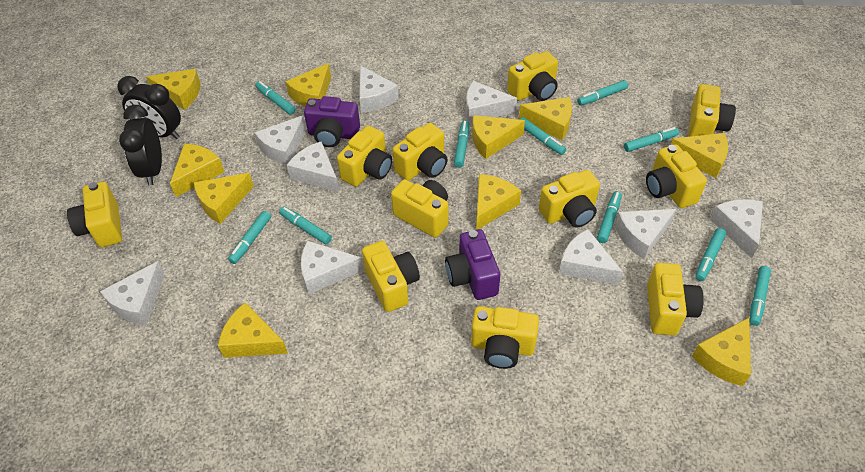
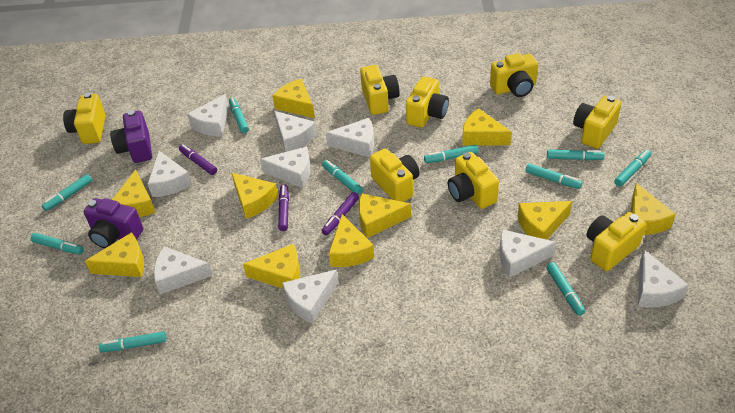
black clock: [117,76,181,139] [119,105,162,185] = 2 -> none = 0
purple marker: none = 0 -> [179,144,217,175] [278,184,289,231] [321,192,359,235] = 3
yellow camera: [67,181,122,247] [337,126,392,187] [362,241,420,312] [391,179,449,238] [392,123,448,181] [471,306,539,369] [507,51,558,101] [539,170,600,228] [646,144,707,208] [647,263,704,335] [688,84,736,137] = 11 -> [63,93,106,144] [360,65,400,115] [370,149,420,202] [406,76,449,128] [448,152,499,209] [490,53,538,97] [573,95,621,149] [586,212,646,271] = 8

